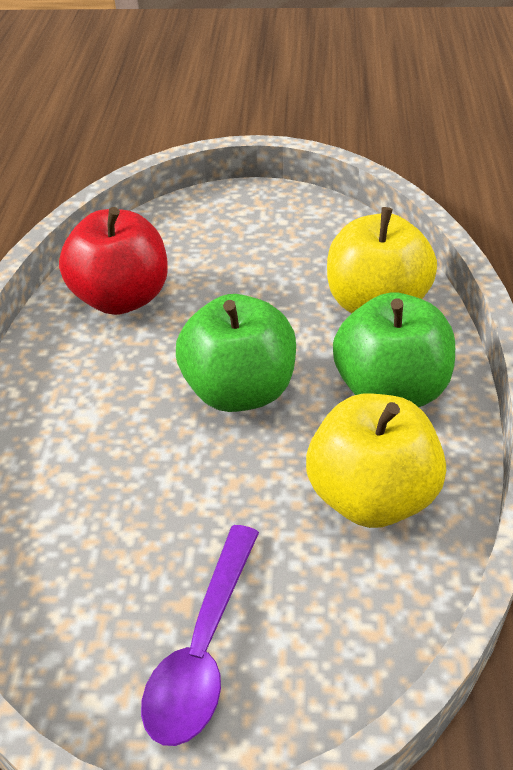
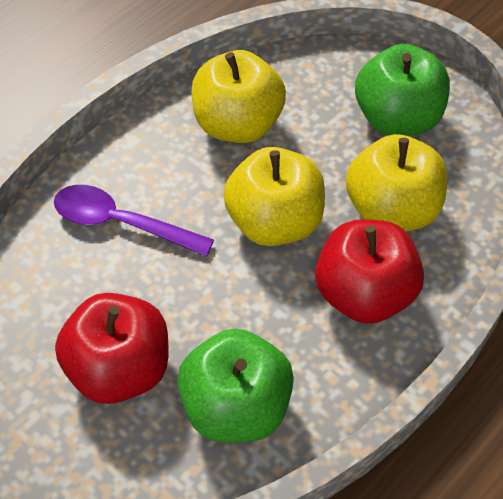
red apple: [59,207,168,315] = 1 -> [55,293,168,404] [315,219,424,324] = 2
yellow apple: [306,394,446,528] [327,207,437,313] = 2 -> [191,50,286,143] [223,147,325,246] [346,134,448,231] = 3

